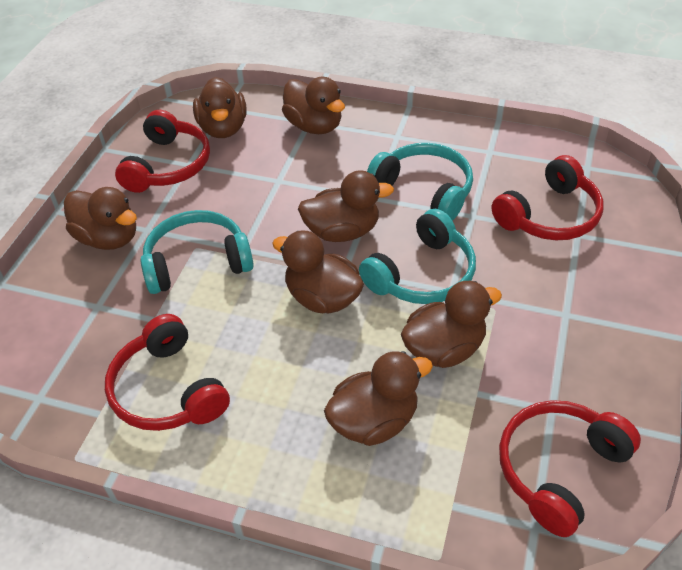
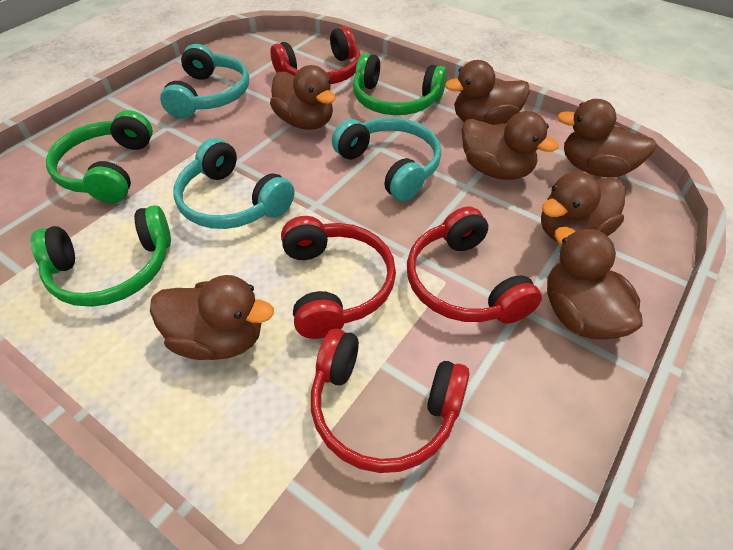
green headphones: none = 0 -> [31,205,171,307] [46,110,153,203] [353,53,447,115] = 3

